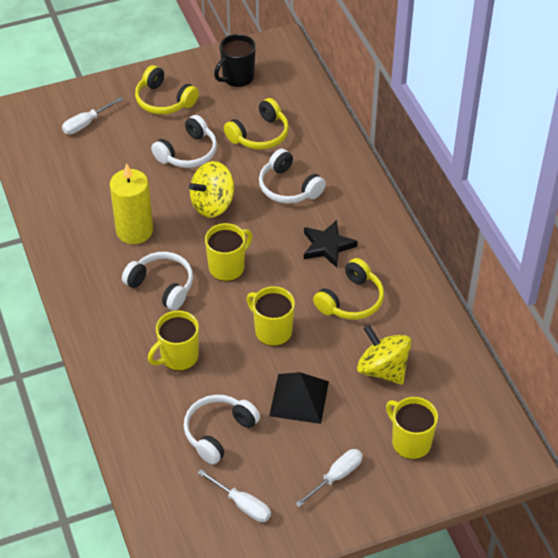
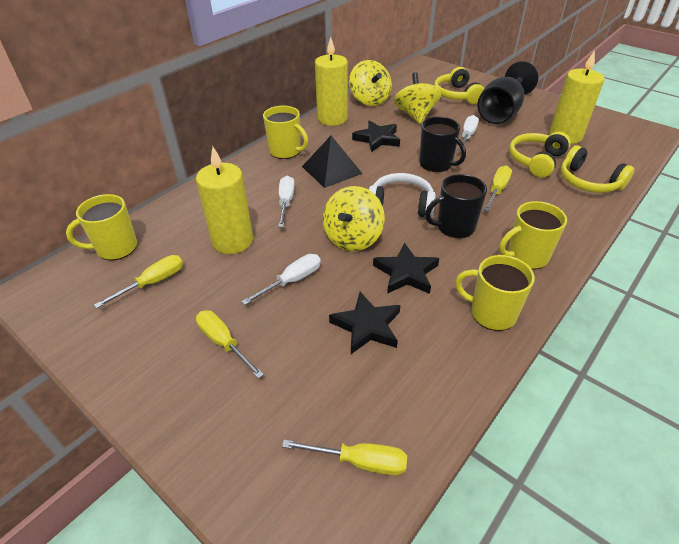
black goblet: none = 0 -> [477,61,538,124] = 1
black mug: [214,34,256,87] = 1 -> [419,117,466,172] [425,174,487,238] = 2
black star: [304,220,358,268] = 1 -> [329,292,401,354] [352,120,400,152] [373,243,439,294] = 3
white headphones: [122,252,193,311] [151,115,217,168] [184,395,260,464] [259,148,326,204] = 4 -> [369,173,436,217] = 1
yellow candle: [110,163,153,244] = 1 -> [196,147,253,254] [315,37,348,126] [549,50,604,144] = 3
yellow screwdriver: none = 0 -> [94,255,183,309] [196,310,264,379] [282,440,407,476] [484,166,512,211] = 4
yellow spinning top: [189,161,234,218] [357,325,411,385] = 2 -> [323,186,385,251] [349,60,392,106] [394,72,441,124] = 3

